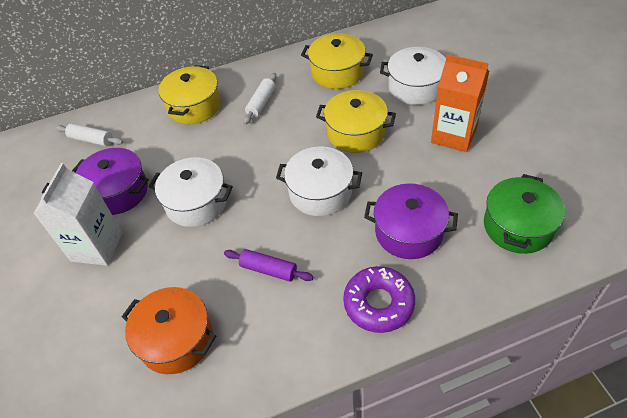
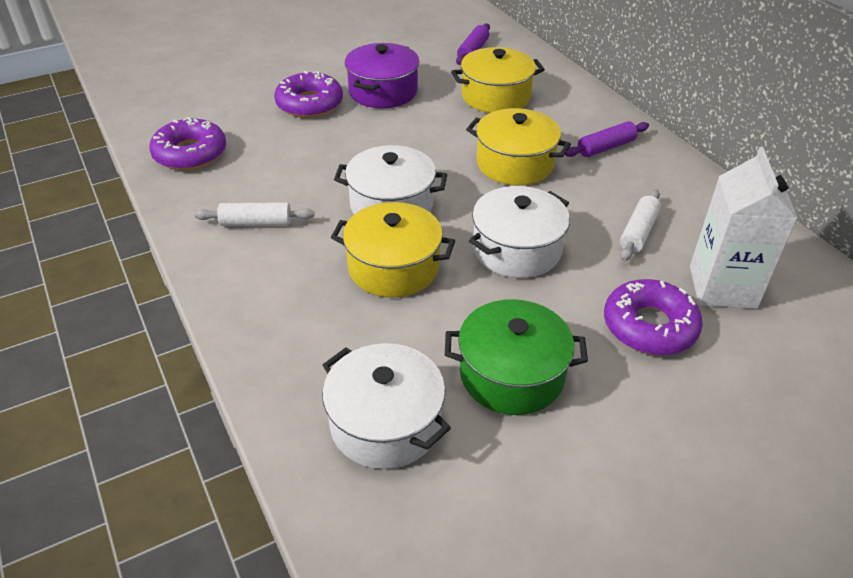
orange carton: [431,54,489,152] = 1 -> none = 0
orange pot: [122,287,216,374] = 1 -> none = 0
purple donut: [343,266,415,333] = 1 -> [149,117,226,170] [274,71,343,118] [604,279,703,355] = 3
purple pot: [72,148,149,215] [364,183,458,259] = 2 -> [345,43,420,108] = 1
purple rolling pin: [224,249,313,282] = 1 -> [456,23,490,65] [565,121,649,157] = 2

